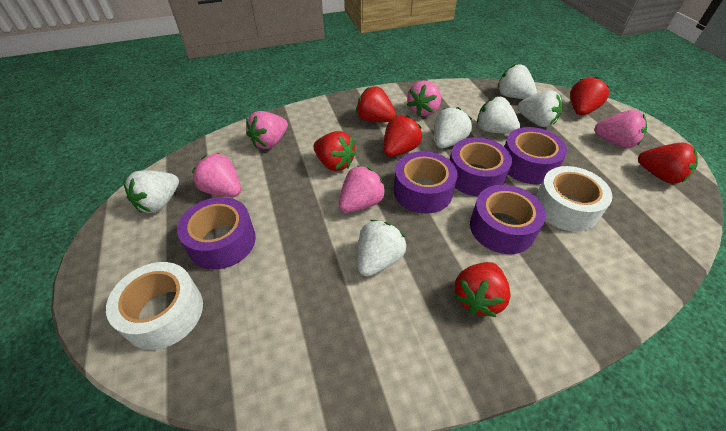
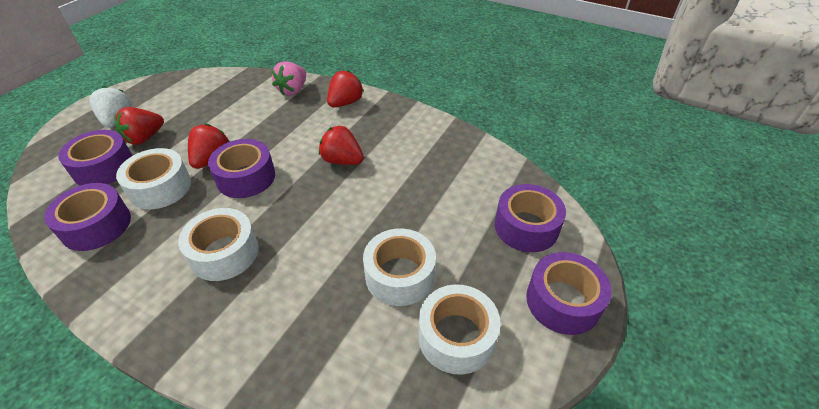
pink strawberry: [192,153,241,197] [246,111,288,149] [339,166,386,213] [407,81,441,116] [594,110,647,148] = 5 -> [271,61,306,96] = 1
red strawberry: [313,131,356,171] [356,87,396,122] [384,115,422,157] [454,262,511,317] [570,77,609,115] [638,142,698,184] = 6 -> [114,107,164,145] [188,124,230,169] [319,125,364,165] [327,70,364,107] = 4
white strawberry: [123,170,179,213] [358,220,406,277] [434,107,472,148] [477,97,520,134] [498,64,537,99] [518,90,562,127] = 6 -> [89,86,132,128] = 1
white tape: [106,262,203,350] [535,166,613,232] = 2 -> [116,148,191,209] [178,208,259,281] [363,229,436,306] [418,284,501,375] = 4

